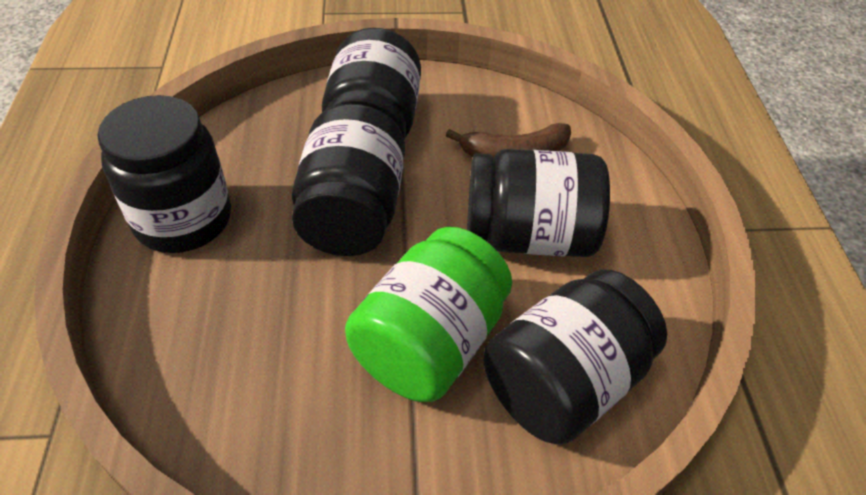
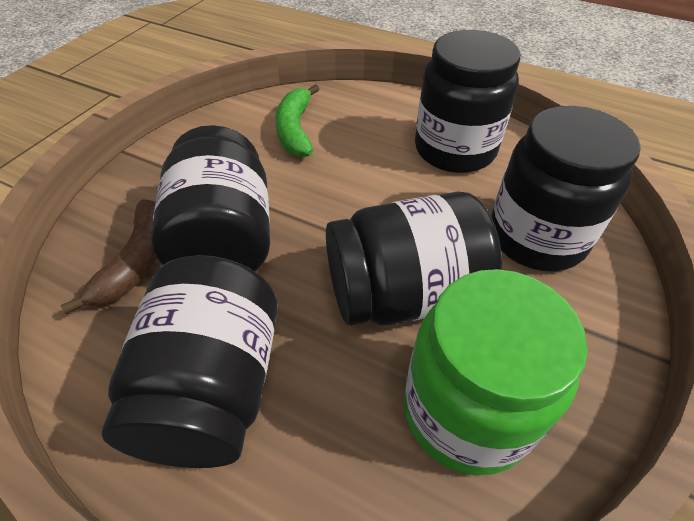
green banana: none = 0 -> [275,84,319,157] = 1

